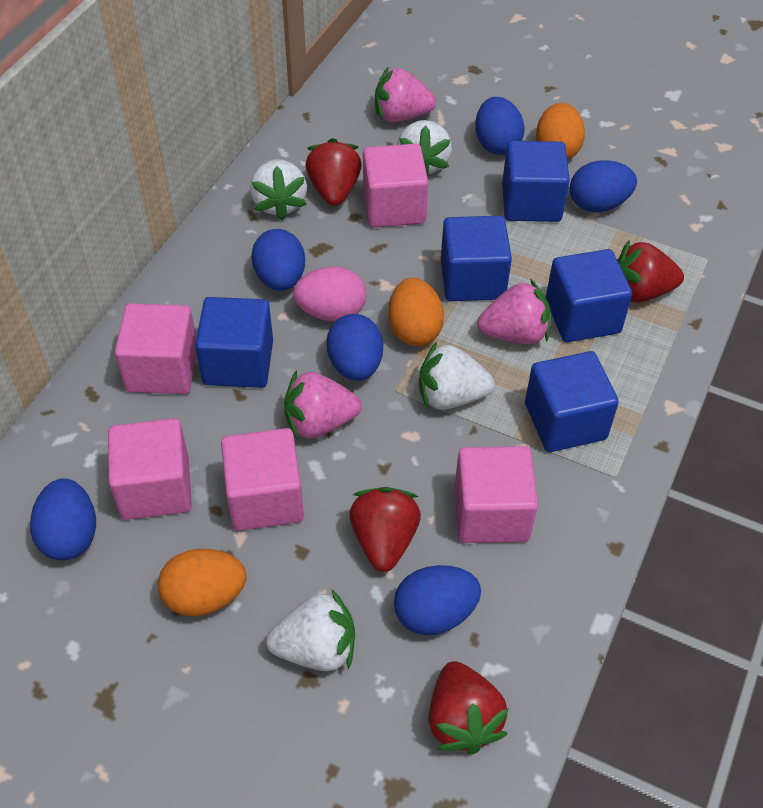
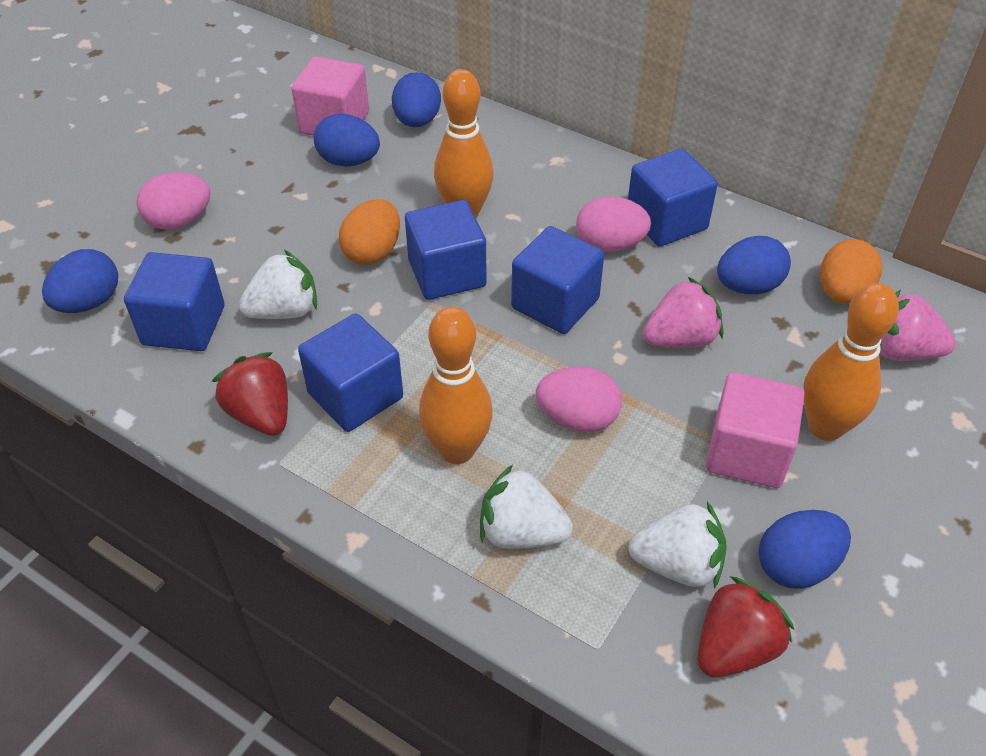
blue egg: [30,478,96,560] [251,229,305,291] [326,314,383,381] [394,565,481,635] [475,97,524,155] [570,161,637,212] = 6 -> [42,249,118,313] [314,114,380,166] [392,72,441,127] [717,236,791,294] [758,510,851,589] = 5
orange bowling pin: none = 0 -> [419,307,493,464] [434,69,494,218] [803,283,899,441] = 3
orange egg: [158,549,246,616] [388,278,444,346] [536,103,585,160] = 3 -> [339,199,400,265] [820,239,882,304] = 2
pink cube: [108,418,192,520] [115,303,197,394] [221,428,304,531] [363,144,428,227] [455,446,538,543] = 5 -> [291,57,369,136] [706,372,805,488] = 2
pink egg: [293,267,366,321] = 1 -> [137,172,211,230] [536,367,622,432] [576,196,651,252] = 3
pink strawberry: [284,370,362,440] [375,68,436,123] [477,279,551,344] = 3 -> [643,276,723,348] [879,289,956,361] = 2
red strawberry: [306,138,362,206] [349,487,421,572] [429,661,509,754] [617,241,684,303] = 4 -> [212,352,288,436] [698,576,794,678] = 2
white strawberry: [250,159,307,220] [266,590,355,671] [397,120,452,176] [419,342,495,410] = 4 -> [239,250,317,319] [480,464,573,549] [628,502,727,589] = 3

